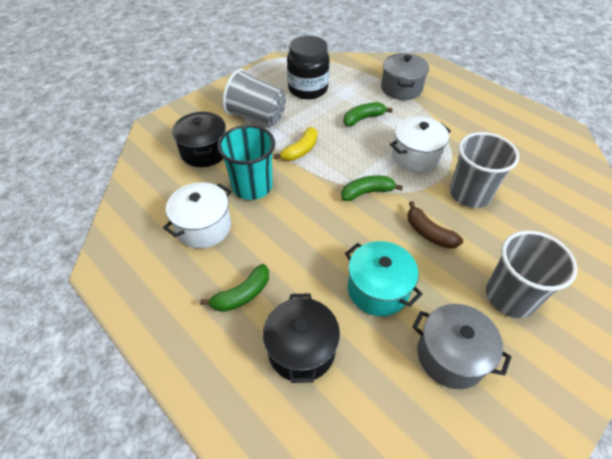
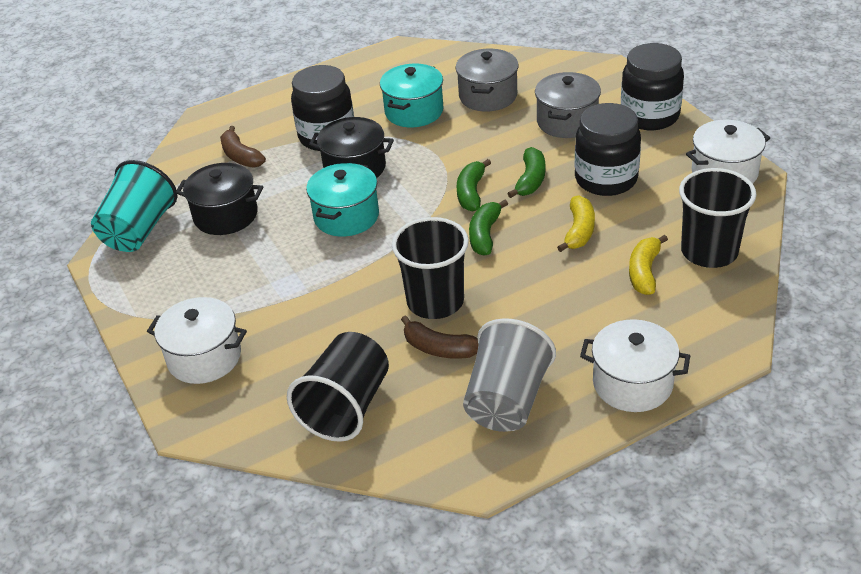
black cup: none = 0 -> [287,332,389,442] [392,217,469,319] [679,168,756,268] = 3
black jar: [287,36,329,99] = 1 -> [291,65,354,151] [575,103,641,196] [621,43,684,130] = 3
brown banana: [408,201,463,249] = 1 -> [220,126,266,168] [401,315,479,359] = 2
grey cup: [223,69,286,126] [450,132,519,208] [486,230,578,318] = 3 -> [463,318,556,432] = 1
turquoise pot: [345,241,423,316] = 1 -> [306,163,379,237] [380,64,443,127] = 2
white pot: [163,182,231,248] [390,116,451,173] = 2 -> [147,297,247,384] [580,319,690,412] [686,120,770,183] = 3
yellow banana: [274,127,318,161] = 1 -> [557,195,595,252] [629,235,668,295] = 2

